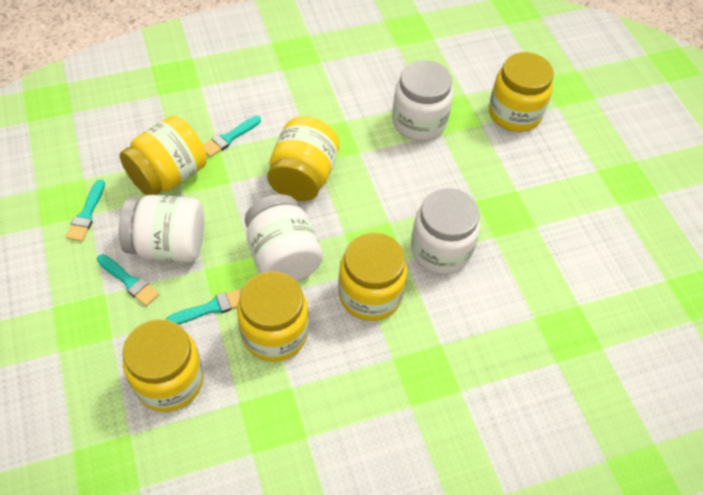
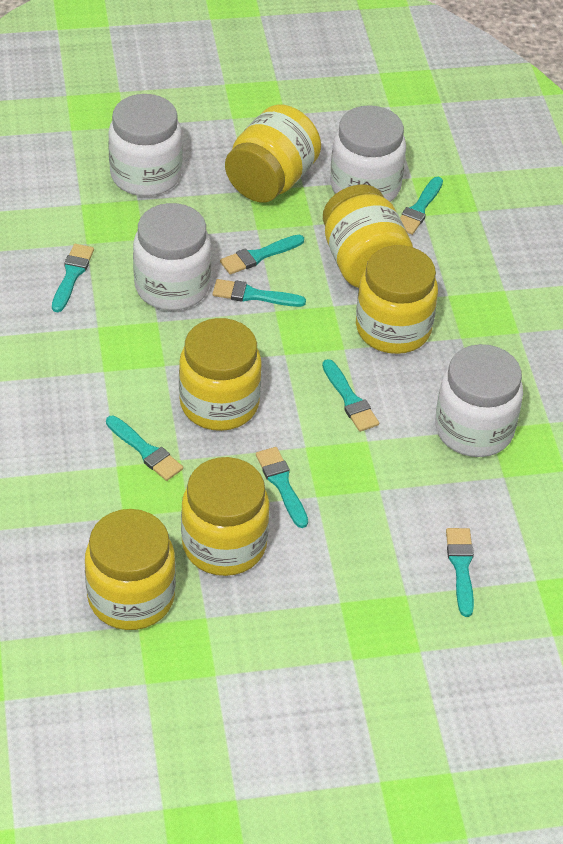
turquoise brush: [66,180,105,242] [97,254,159,306] [166,288,242,324] [203,116,261,157] = 4 -> [52,244,94,312] [106,416,183,481] [213,279,306,307] [220,235,304,275] [256,447,308,528] [322,359,379,432] [400,177,443,235] [446,528,474,617] = 8

